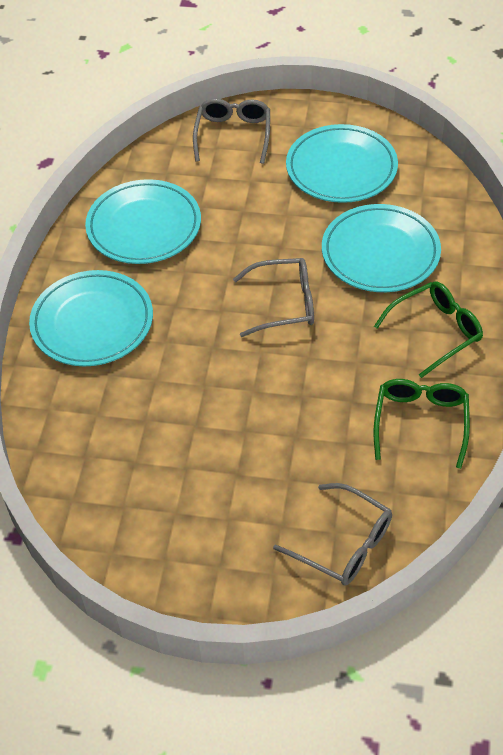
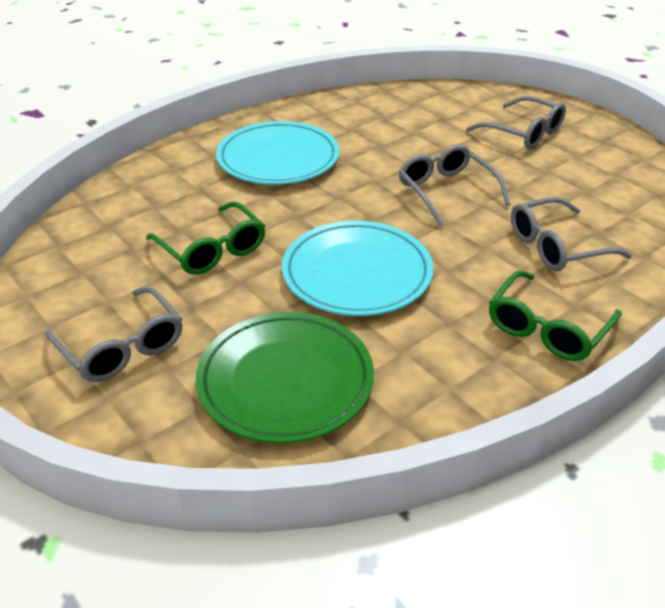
green plate: none = 0 -> [196,312,374,443] = 1
grey glasses: [193,98,270,164] [233,258,314,337] [273,483,392,585] = 3 -> [45,286,182,382] [399,144,510,226] [466,96,566,149] [511,197,632,271] = 4
turquoise plate: [29,270,153,366] [85,179,201,264] [286,124,398,203] [322,204,441,292] = 4 -> [216,121,340,185] [282,221,433,316] = 2

